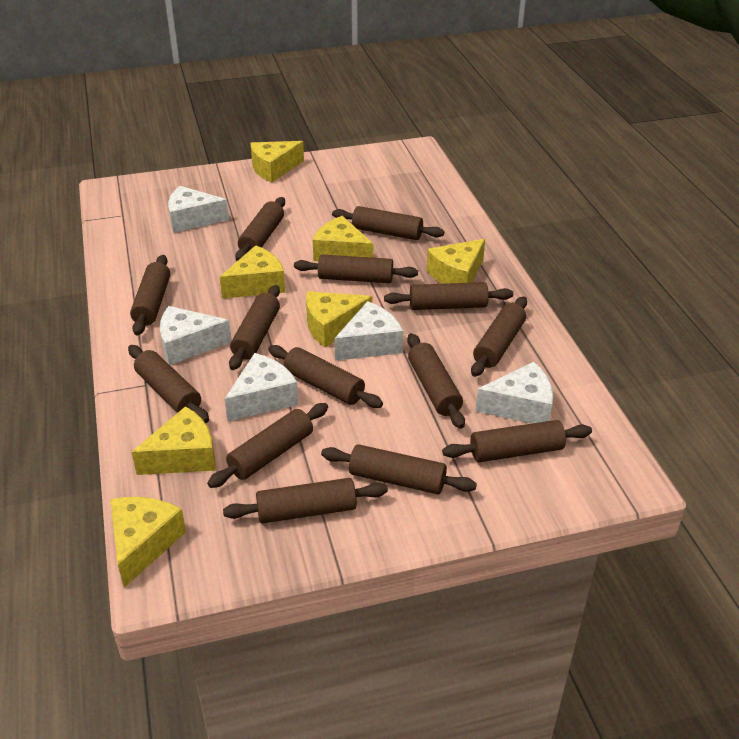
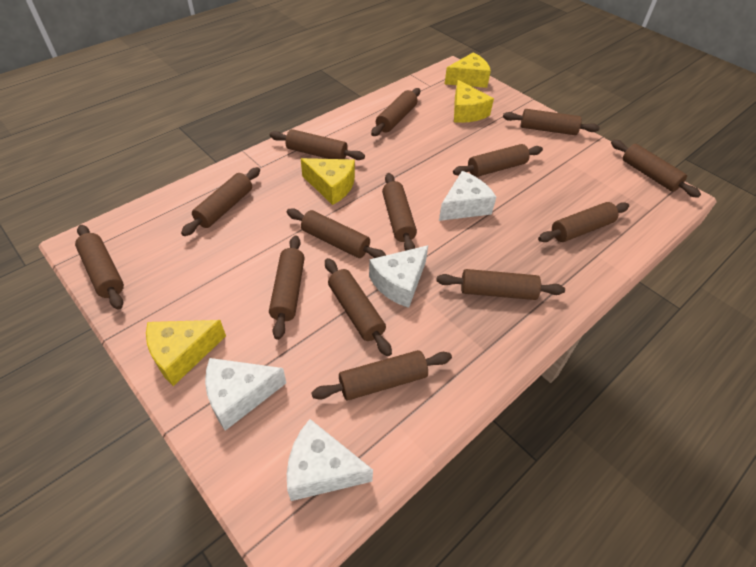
white cheese: [160,306,232,365] [168,186,229,233] [224,353,299,422] [334,301,403,361] [476,362,553,423] = 5 -> [205,358,286,431] [287,419,373,501] [369,245,428,308] [439,171,496,221] = 4
yellow cheese: [110,497,186,588] [131,406,216,475] [219,245,286,299] [250,141,304,182] [306,291,372,347] [313,216,374,261] [427,239,485,284] = 7 -> [146,320,226,386] [301,158,355,205] [445,52,491,88] [454,80,494,123] = 4

